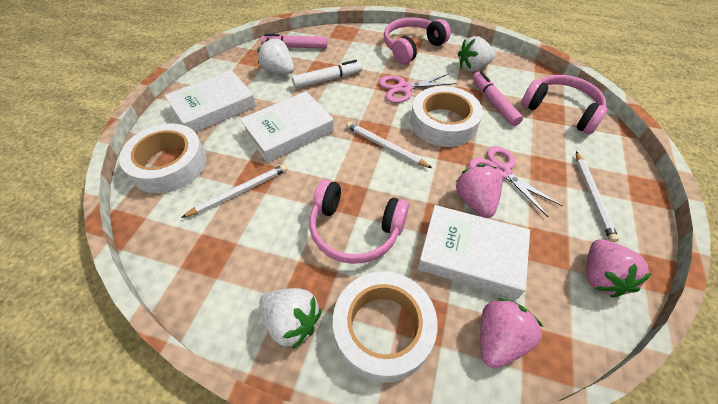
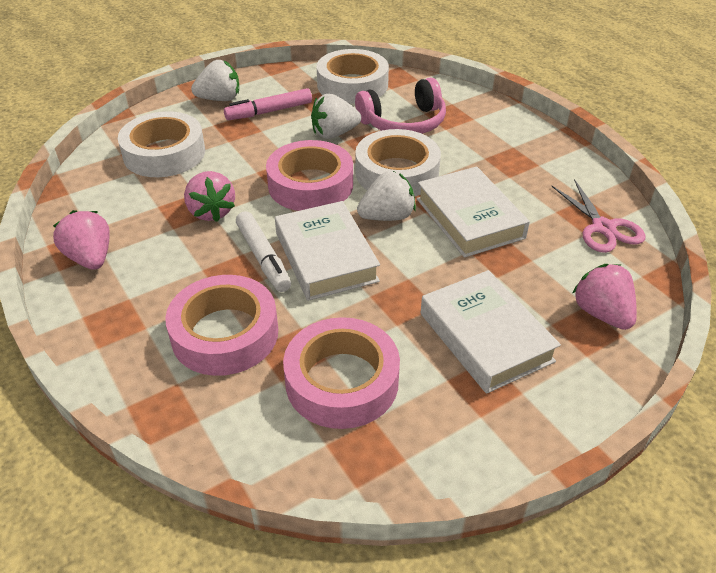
pink headphones: [309,179,409,264] [384,17,451,64] [521,75,608,134] = 3 -> [355,77,446,134] = 1
pink marker: [261,34,328,48] [472,71,523,126] = 2 -> [224,88,312,120] = 1
pink scissors: [378,74,457,103] [468,146,563,217] = 2 -> [551,179,646,253] = 1
pink tape: none = 0 -> [165,275,278,376] [266,140,353,211] [283,317,400,429] = 3
white pencil: [181,164,288,218] [346,122,432,168] [576,151,619,242] = 3 -> none = 0

